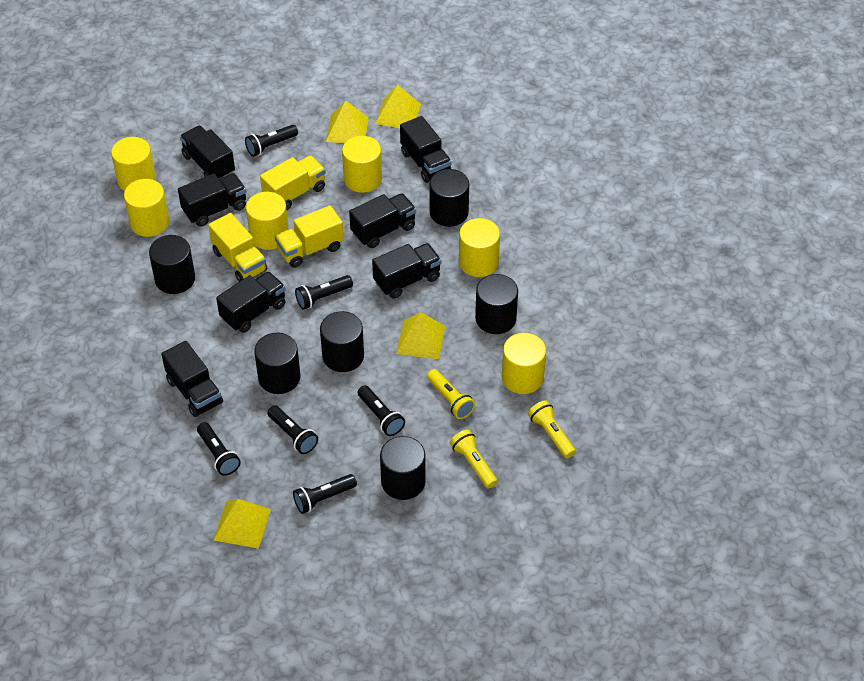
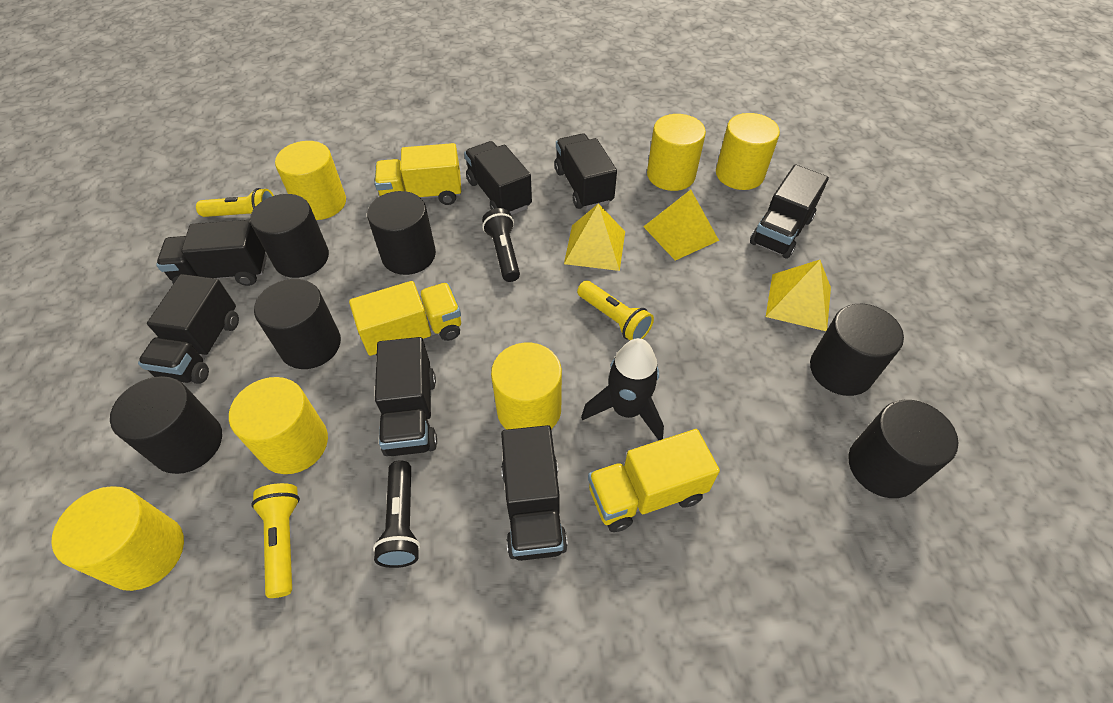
black flashlight: [197,422,241,476] [245,125,298,157] [267,405,318,454] [293,474,357,514] [295,275,353,310] [358,385,405,436] = 6 -> [373,460,420,568] [482,208,520,282] = 2
black rocket: none = 0 -> [581,338,664,440] = 1
yellow pyramid: [214,499,271,549] [326,100,369,143] [375,85,421,128] [396,312,445,360] = 4 -> [564,203,625,271] [643,190,719,260] [766,260,831,331] = 3

